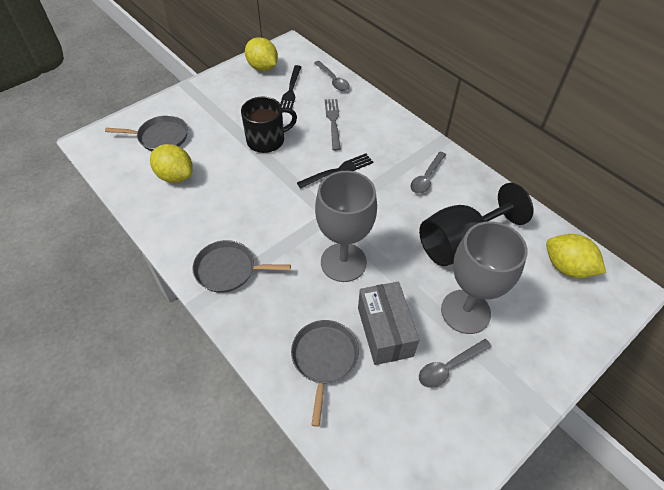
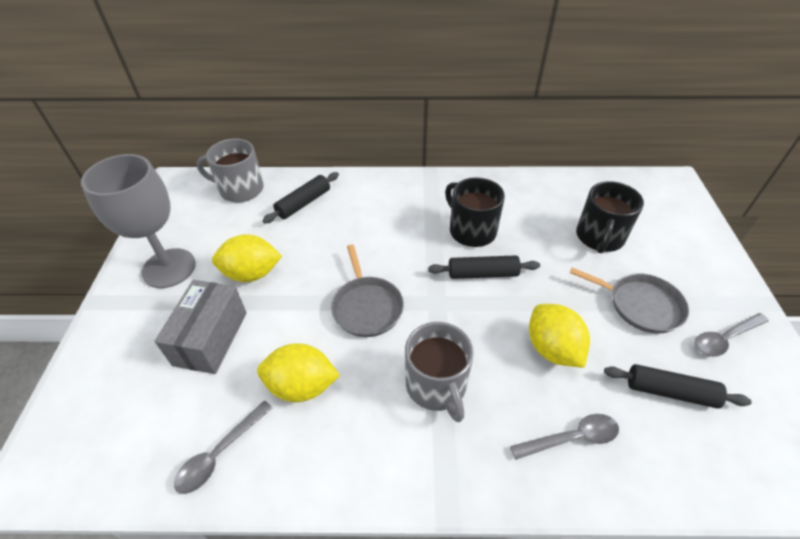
black fork: [280,65,301,109] [297,154,373,189] = 2 -> none = 0
black goblet: [419,183,533,266] = 1 -> none = 0
black mug: [241,97,297,153] = 1 -> [445,177,505,247] [576,181,644,253] = 2
black rolling pin: none = 0 -> [262,172,339,224] [428,255,540,279] [604,364,752,408] = 3
grey fork: [325,99,341,151] = 1 -> none = 0
grey goblet: [315,171,377,282] [441,221,528,334] = 2 -> [81,154,196,288] = 1
grey mug: none = 0 -> [197,139,263,203] [405,322,474,422] = 2
grey pan: [105,115,188,151] [193,240,291,293] [291,320,359,427] = 3 -> [331,244,404,337] [570,267,689,334] = 2

